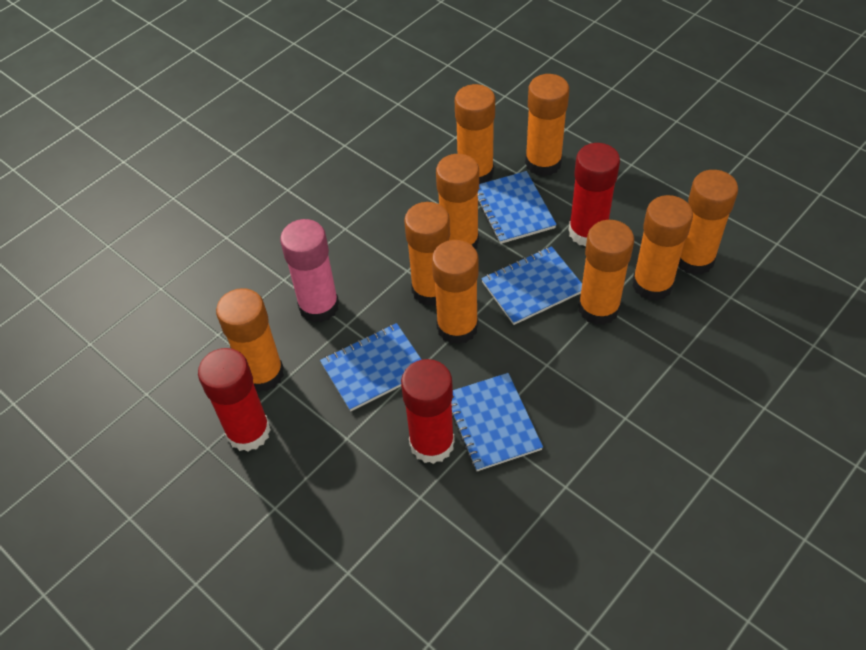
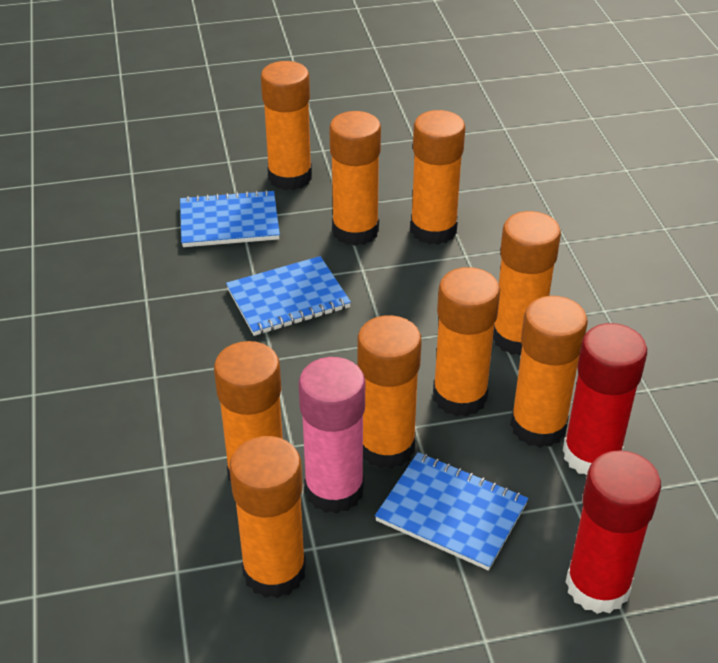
blue notebook: [320,323,422,411] [452,373,543,471] [478,171,557,244] [481,246,582,325] = 4 -> [180,190,280,247] [226,256,351,336] [375,452,528,571] = 3
red glue stick: [198,348,271,452] [401,359,455,464] [568,143,620,247] = 3 -> [563,323,647,475] [566,450,661,614] = 2

